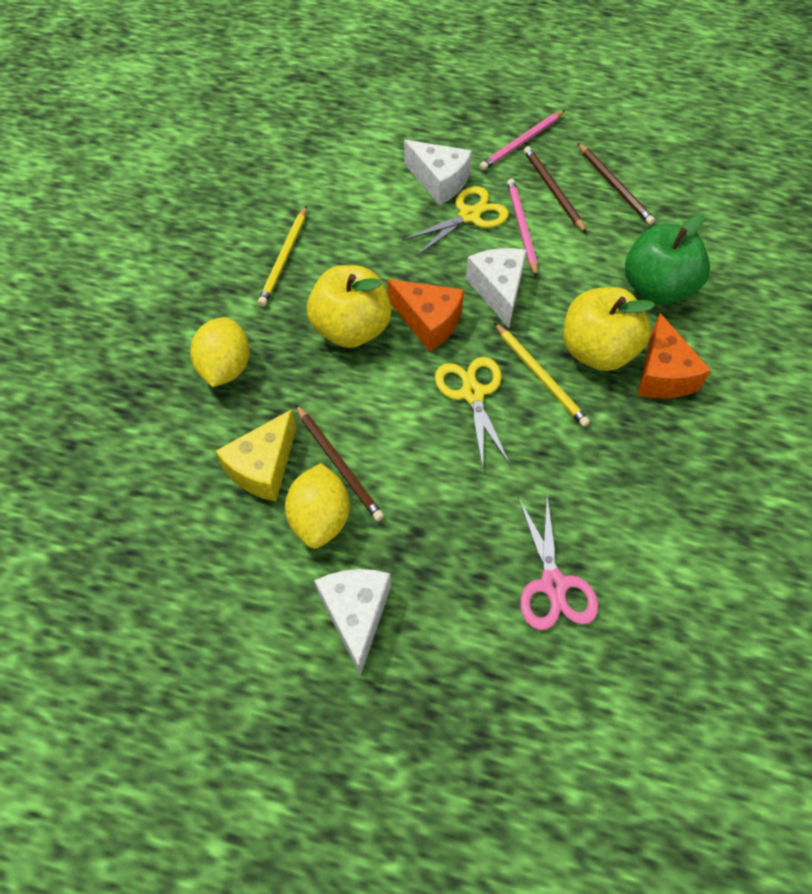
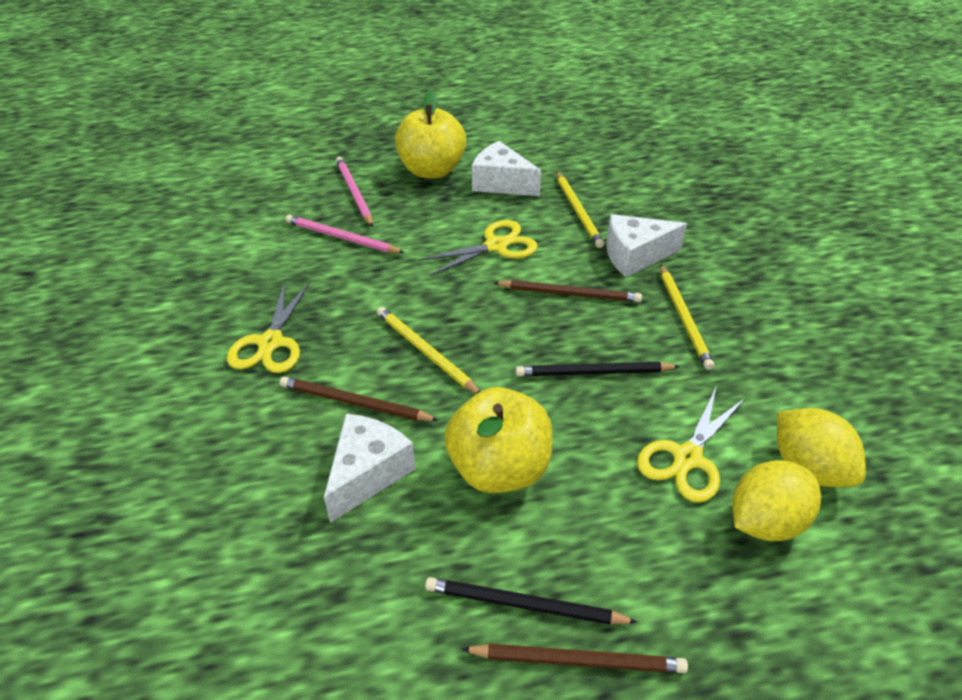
black pencil: none = 0 -> [425,577,637,625] [516,362,680,376] = 2
green apple: [625,214,710,304] = 1 -> none = 0
orange cheese: [387,279,464,351] [637,313,711,398] = 2 -> none = 0
pink scissors: [518,496,599,630] = 1 -> none = 0
yellow cheese: [215,409,296,501] = 1 -> none = 0
yellow pencil: [258,206,307,306] [494,322,590,427] = 2 -> [377,307,480,394] [556,172,604,248] [660,264,714,370] = 3
yellow scissors: [402,186,509,256] [435,357,510,468] = 2 -> [227,281,310,373] [418,220,538,276] [637,388,745,503] = 3

